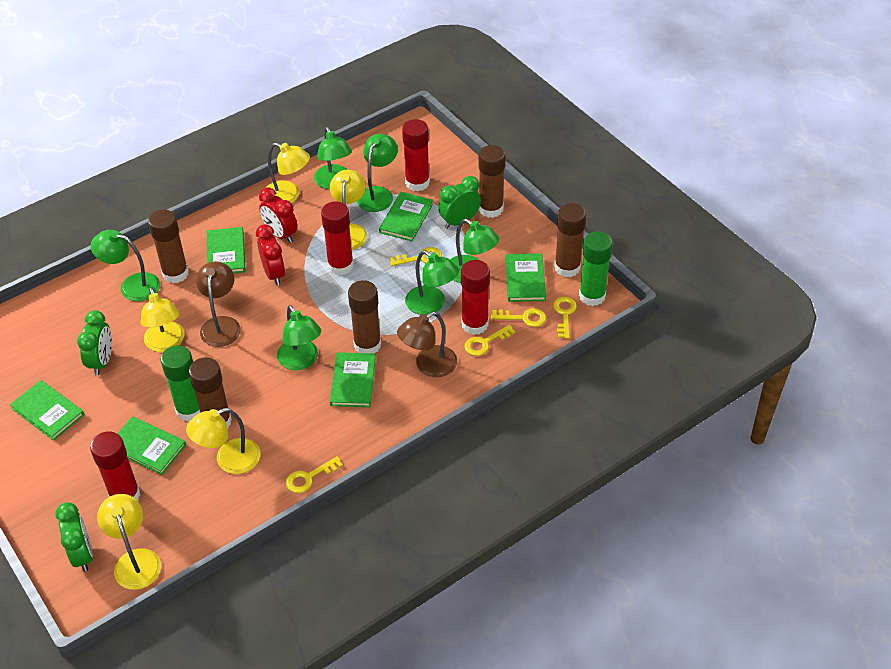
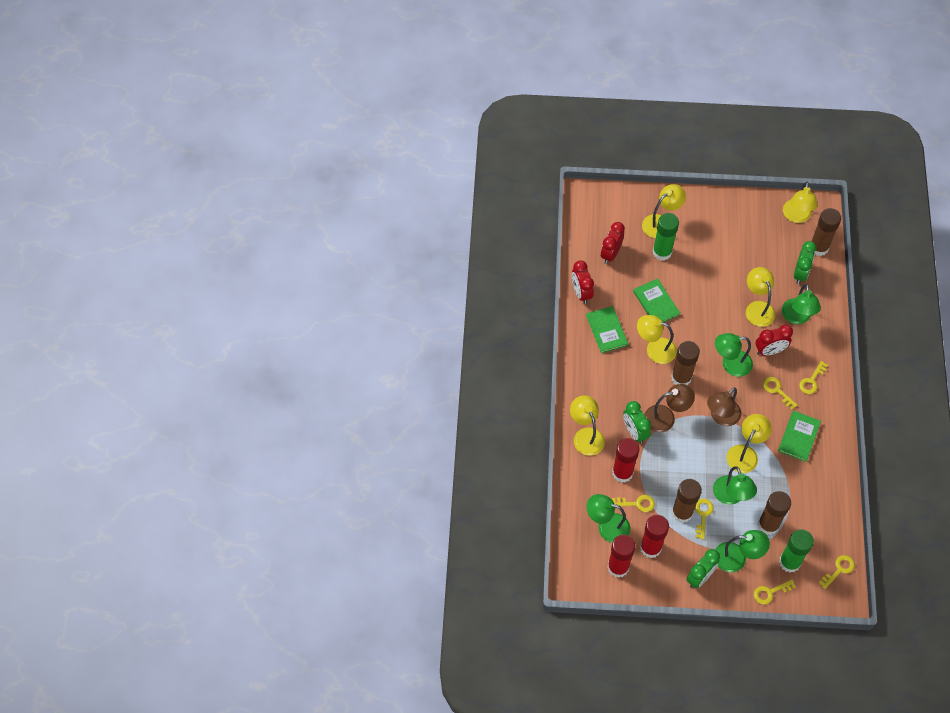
brown glue stick: [148,209,189,283] [189,357,232,429] [348,280,381,354] [478,145,506,218] [554,203,586,277] = 5 -> [671,341,700,385] [672,479,702,523] [758,491,791,535] [812,208,841,256] = 4
green book: [10,380,84,441] [118,416,186,475] [207,227,246,273] [330,352,376,407] [379,192,433,241] [505,253,546,302] = 6 -> [586,306,628,353] [633,278,680,322] [778,411,821,462] = 3
green lamp: [91,230,160,301] [277,305,321,370] [314,127,352,189] [356,134,398,212] [405,250,459,315] [450,219,499,283] = 6 -> [587,494,630,543] [713,466,757,505] [715,333,753,377] [715,530,770,572] [782,284,821,324] = 5
red clock: [256,224,285,286] [259,187,298,243] = 2 -> [572,260,594,304] [601,222,625,264] [756,325,793,356] = 3
red glue stick: [90,431,140,501] [321,201,354,275] [402,119,430,191] [461,260,490,335] = 4 -> [607,535,635,578] [612,438,639,482] [640,515,669,558] = 3
yellow key: [286,456,343,493] [390,247,442,266] [464,325,515,356] [491,308,546,327] [553,297,577,339] = 5 -> [612,495,655,512] [695,499,714,539] [754,579,796,605] [763,377,797,410] [799,361,828,394] [819,555,855,589] = 6
yellow lamp: [97,494,161,590] [141,287,184,352] [186,408,260,474] [266,143,310,203] [330,170,367,250] = 5 -> [570,395,605,456] [637,315,677,364] [642,184,686,238] [727,414,772,473] [746,267,775,327] [783,182,818,223] = 6

